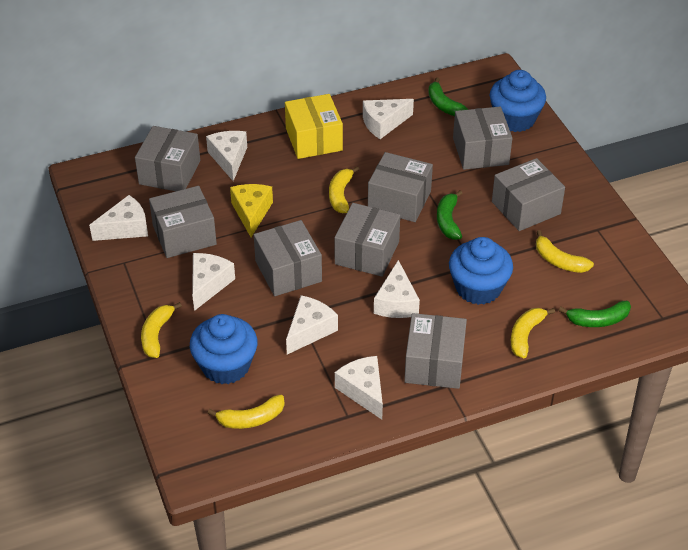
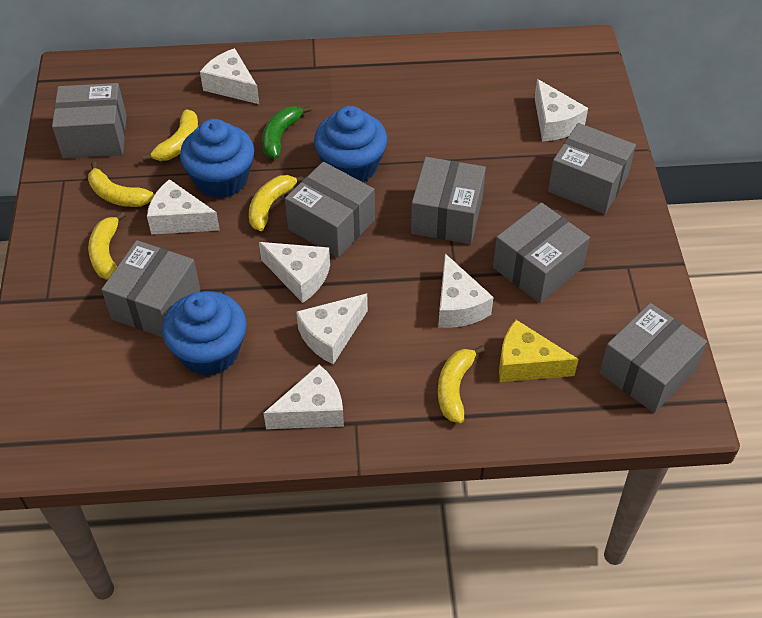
green banana: [428,77,469,116] [437,190,463,240] [559,301,631,327] = 3 -> [262,106,311,159] = 1
grey box: [135,126,200,191] [149,186,217,258] [254,220,322,296] [334,203,400,277] [368,152,433,222] [404,313,467,389] [453,107,512,170] [492,158,565,231] = 8 -> [52,83,127,158] [101,240,200,337] [285,162,375,258] [411,157,486,244] [493,202,590,303] [548,123,636,214] [599,303,707,413] = 7
yellow box: [285,94,343,159] = 1 -> none = 0

